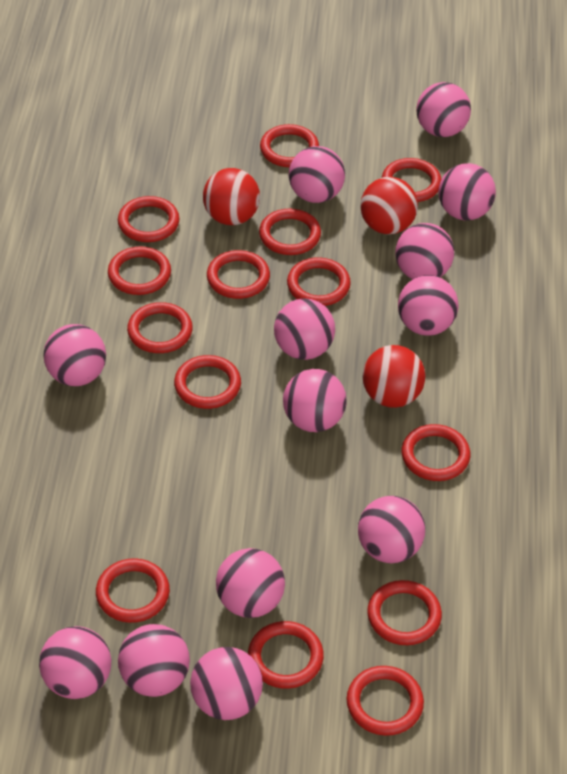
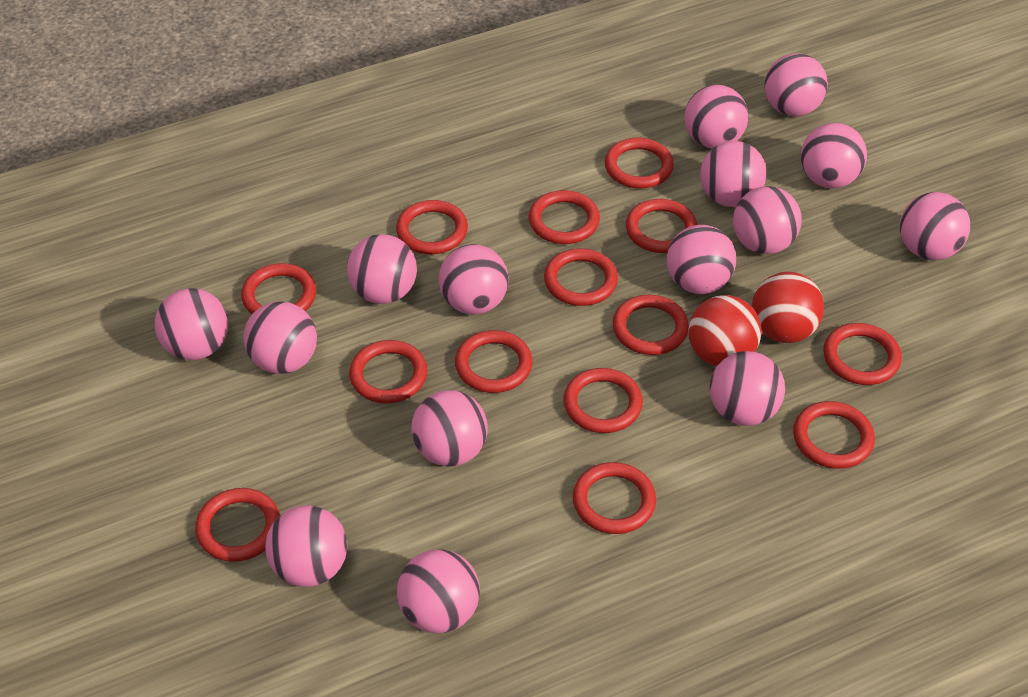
pink ball: [39,626,111,699] [43,324,106,386] [118,624,190,697] [190,647,263,720] [216,548,285,618] [274,298,335,360] [283,369,347,432] [289,146,345,203] [358,496,425,563] [395,223,454,279] [398,275,458,336] [416,82,471,137] [439,163,496,220] = 13 -> [155,288,228,360] [243,301,317,374] [265,506,347,587] [347,234,417,304] [397,549,480,633] [411,390,488,466] [438,244,509,315] [667,225,736,294] [684,85,748,149] [700,141,767,207] [709,351,785,426] [733,186,802,254] [764,53,828,116] [801,123,867,188] [900,192,970,260] = 15
red ball: [203,168,260,225] [360,177,418,235] [362,345,425,408] = 3 -> [688,295,761,366] [752,272,824,343] = 2

